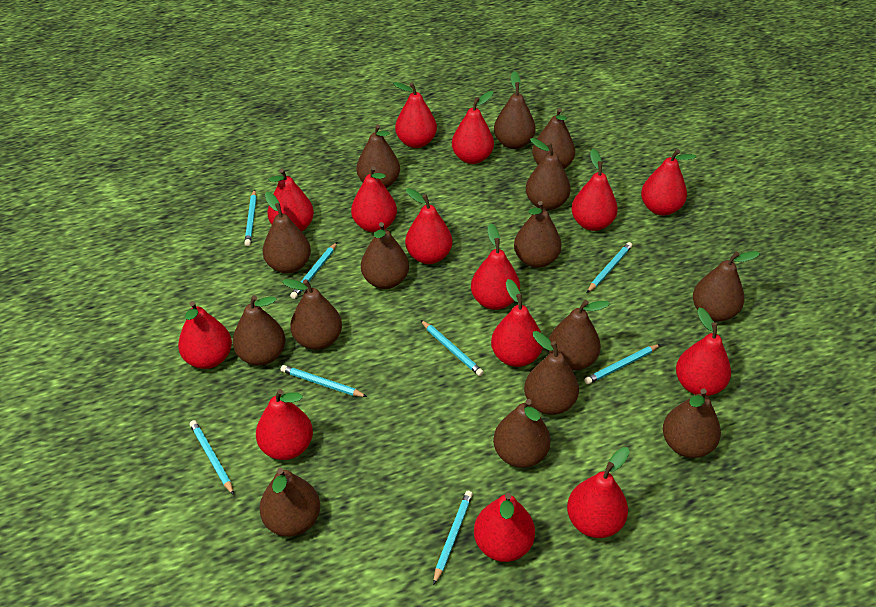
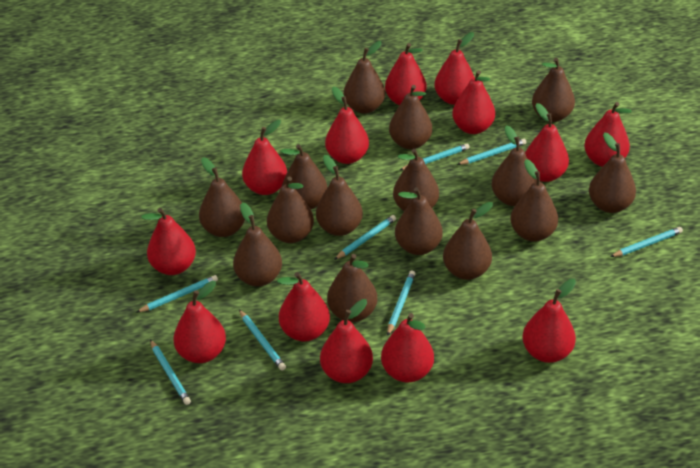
red pear: [178,301,232,369] [256,389,313,460] [267,169,314,232] [351,166,397,232] [393,82,437,148] [405,188,452,264] [452,91,494,164] [471,223,520,310] [474,493,535,562] [491,279,543,367] [567,447,630,538] [571,149,618,231] [641,149,696,215] [676,308,731,396] = 14 -> [141,208,196,275] [174,281,226,363] [242,120,287,195] [277,272,330,342] [320,299,373,383] [325,87,369,164] [381,313,434,382] [385,43,426,105] [434,32,475,105] [452,70,495,134] [522,279,576,363] [525,103,569,182] [584,102,632,167] = 13

